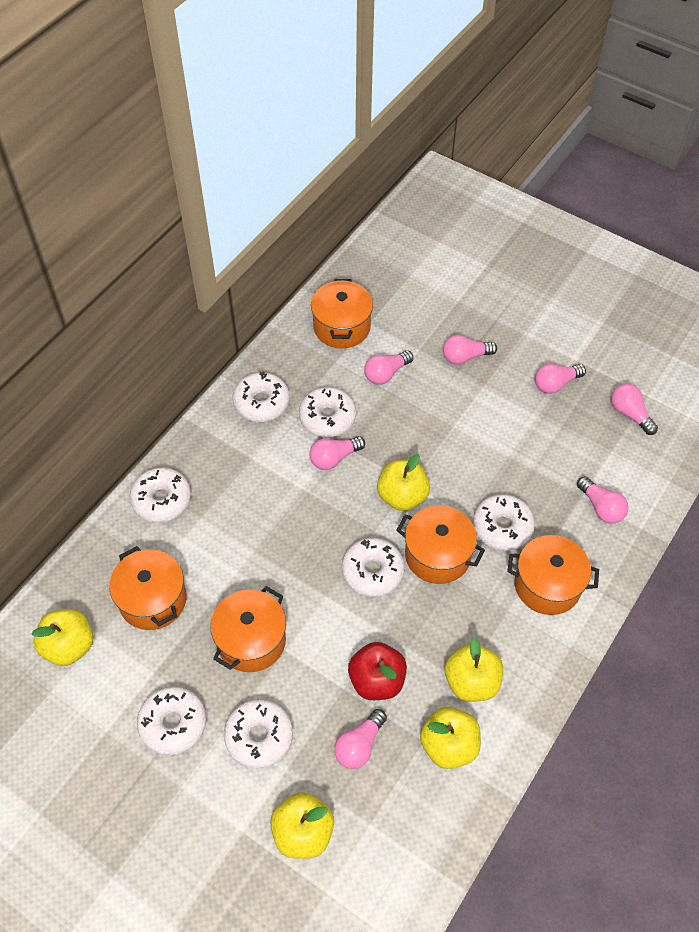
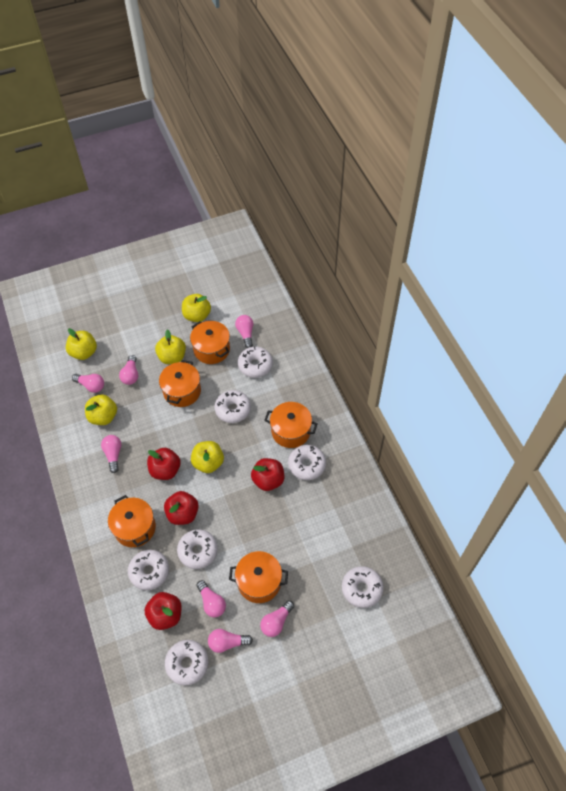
red apple: [348,642,407,700] = 1 -> [144,592,182,630] [147,448,181,480] [164,491,199,525] [251,458,284,491] = 4

